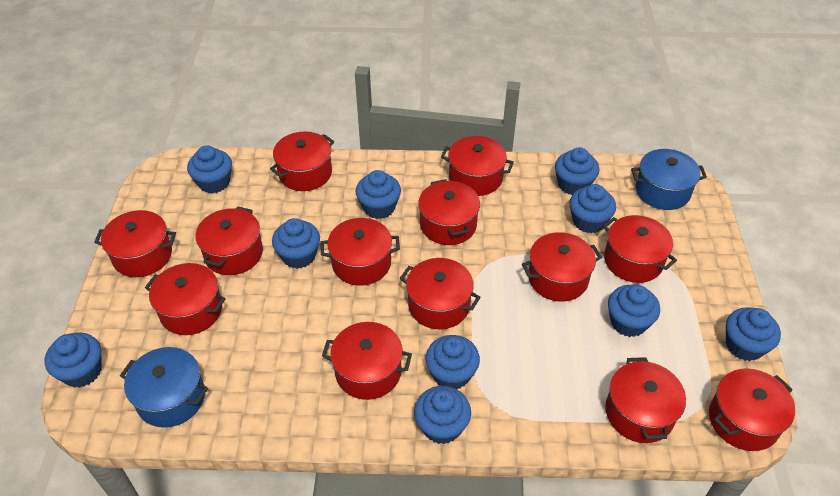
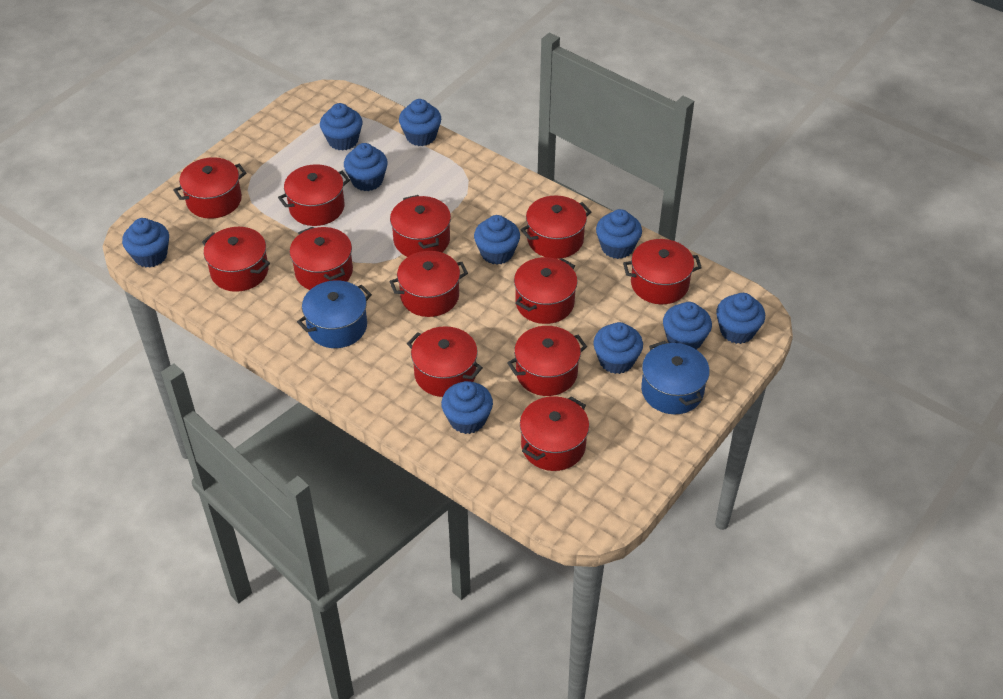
red pot: [94,210,176,277] [145,263,226,335] [195,206,263,275] [270,131,334,191] [321,218,400,286] [322,322,412,400] [400,258,481,329] [418,179,480,245] [441,136,514,196] [522,232,602,302] [603,215,677,283] [605,357,686,443] [709,368,795,451] = 13 -> [173,157,246,219] [202,227,270,292] [278,164,350,226] [290,227,353,290] [389,251,468,317] [390,195,451,257] [407,326,483,397] [507,326,587,396] [514,257,578,324] [520,196,591,259] [520,396,589,471] [623,239,702,304] = 12

